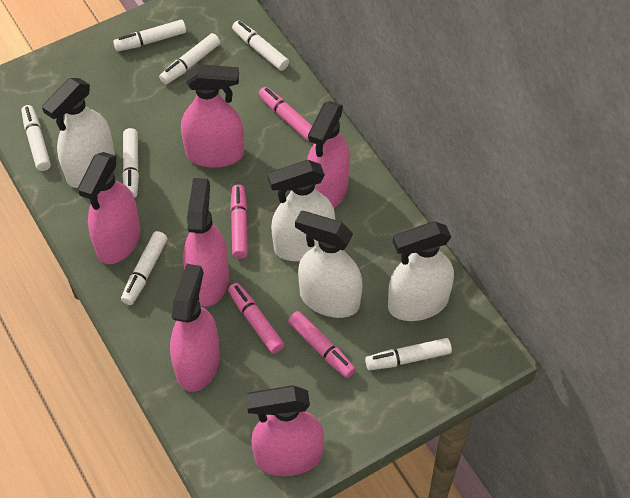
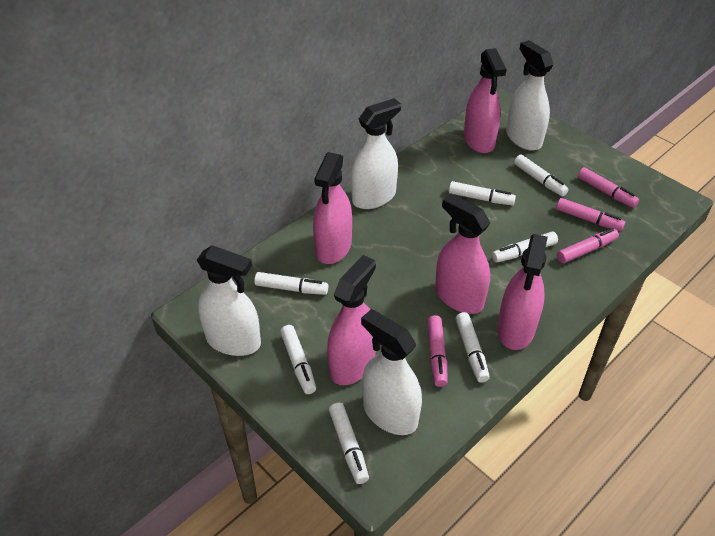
pink spray bottle: [78,152,141,264] [170,264,220,392] [181,64,244,168] [183,178,229,307] [246,385,324,476] [307,101,350,208] = 6 -> [313,152,352,264] [327,255,376,385] [435,194,490,314] [464,48,506,153] [497,234,548,350] = 5

